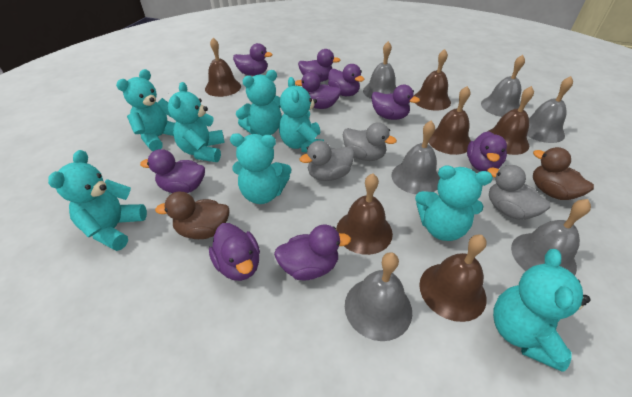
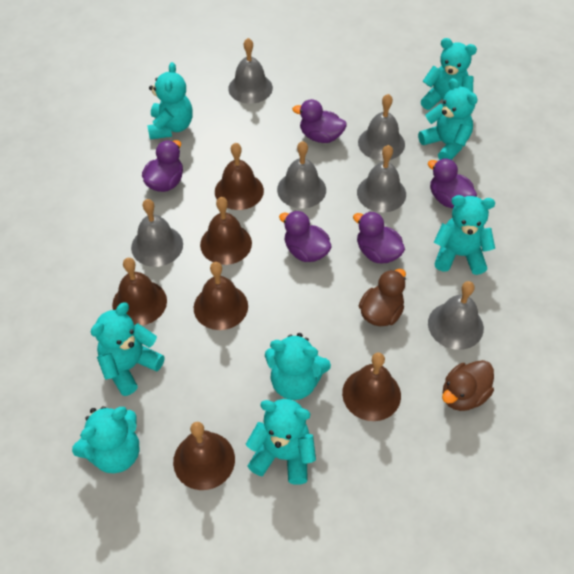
grey duck: [299,140,355,181] [343,122,397,161] [487,165,550,220] = 3 -> none = 0
purple duck: [140,149,205,193] [209,223,260,281] [233,43,272,76] [274,225,351,281] [295,72,342,109] [298,49,340,82] [328,64,365,96] [371,85,420,120] [467,131,507,172] = 9 -> [142,140,183,192] [279,211,332,262] [292,99,347,143] [353,211,405,264] [428,158,477,209] = 5

